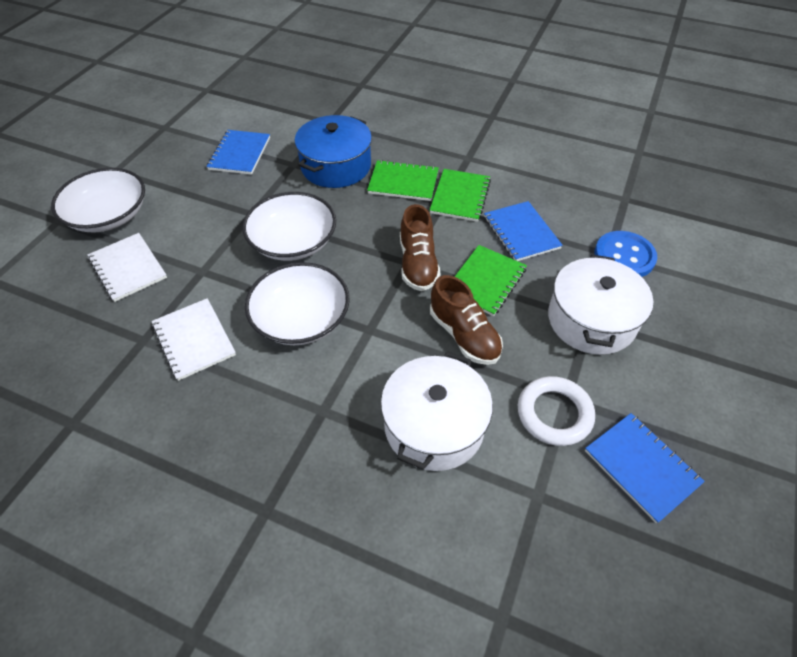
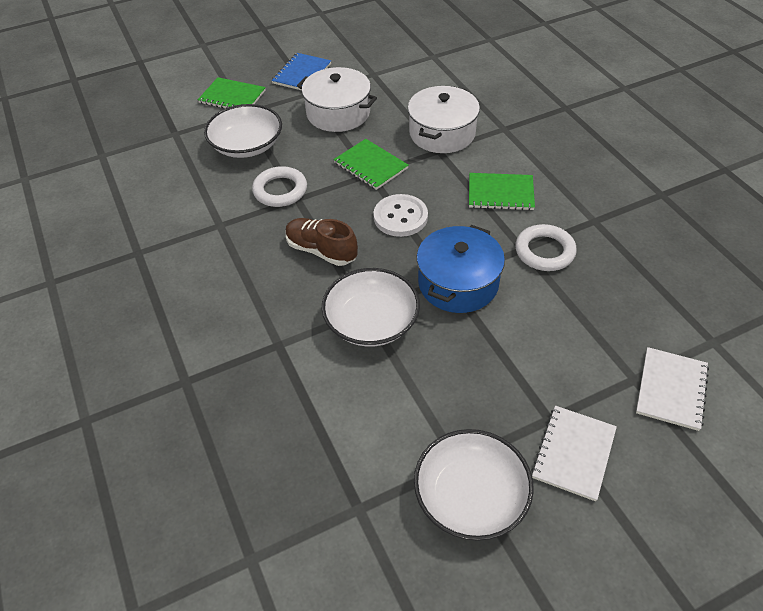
blue button: [594,231,657,277] = 1 -> none = 0
blue notebook: [206,130,270,175] [484,201,563,261] [585,413,705,524] = 3 -> [271,53,331,90] = 1
brown shoe: [400,204,441,291] [430,275,503,365] = 2 -> [286,218,358,266] = 1
white button: none = 0 -> [373,194,428,237] = 1
white ring: [518,376,595,446] = 1 -> [252,166,307,207] [515,224,577,271] = 2

